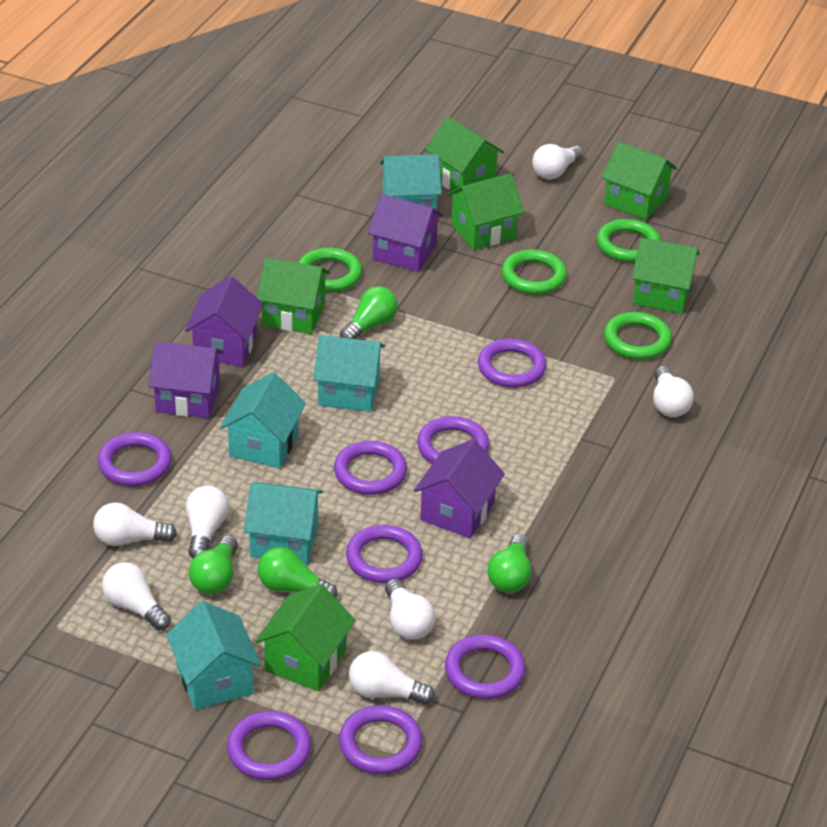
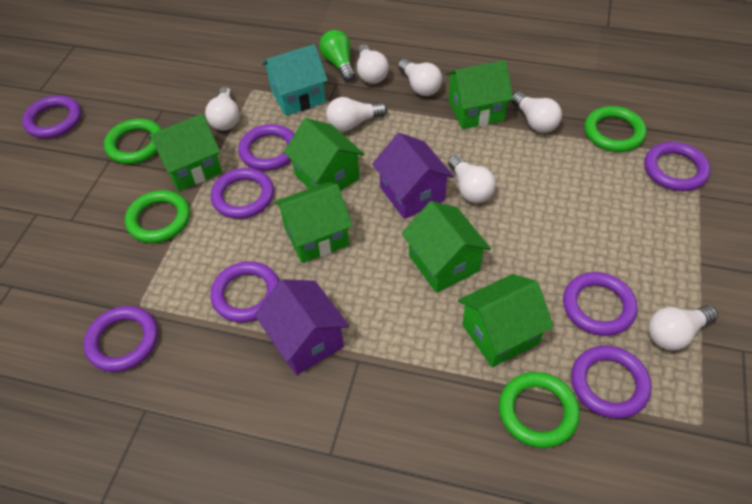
green light bulb: [189,535,238,594] [258,547,337,598] [340,286,398,339] [487,534,532,593] = 4 -> [319,30,355,82] = 1
purple house: [149,341,224,418] [185,276,263,366] [368,194,443,272] [414,439,505,538] = 4 -> [255,279,349,375] [372,133,454,219] = 2
turquoise house: [166,601,261,710] [220,372,306,468] [244,482,323,564] [313,335,385,412] [380,154,442,210] = 5 -> [262,44,328,116] = 1

